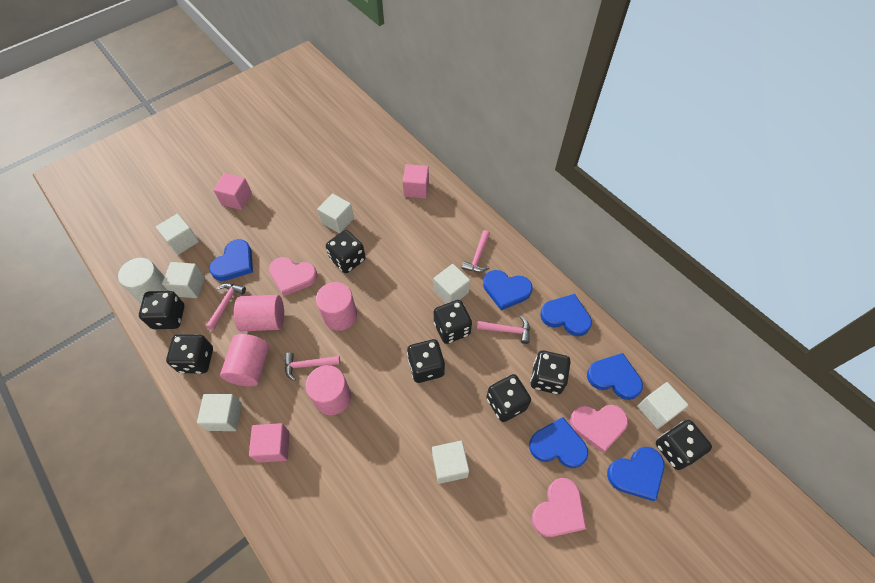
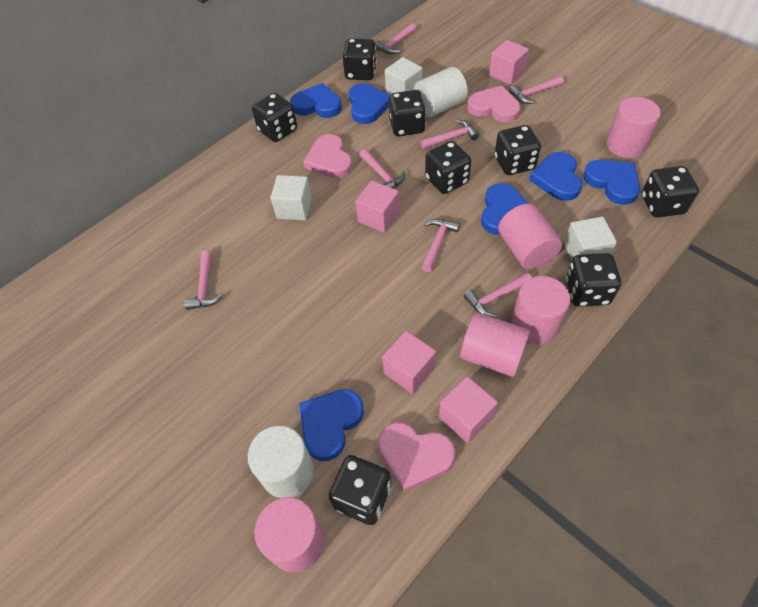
pink cube: [213,173,252,210] [249,423,290,463] [403,164,429,198] = 3 -> [355,181,400,233] [382,331,436,394] [439,376,498,443] [489,40,529,85] = 4
pink cylinder: [220,334,269,386] [234,295,284,332] [306,365,351,415] [316,282,357,331] = 4 -> [254,497,325,573] [460,312,530,377] [498,204,562,270] [511,276,570,345] [606,97,661,158] = 5
pink hammer: [206,283,246,330] [284,353,340,381] [462,230,490,272] [477,316,530,344] = 4 -> [184,250,223,310] [359,149,405,188] [375,23,416,54] [420,120,479,149] [421,219,460,272] [464,273,532,318] [509,76,564,104] = 7
white cube: [156,214,199,255] [162,262,205,298] [197,394,242,431] [317,193,354,233] [432,441,469,484] [434,264,470,303] [637,382,689,429] = 7 -> [271,175,312,220] [385,57,423,94] [564,217,617,260] = 3
white cylinder: [118,258,168,303] = 1 -> [248,426,314,498] [414,67,468,117] = 2

